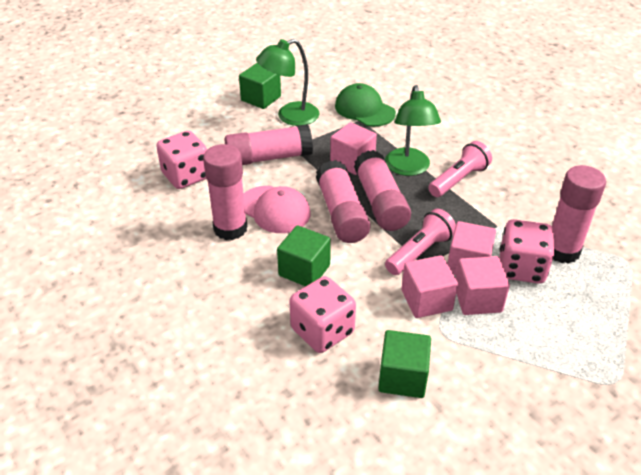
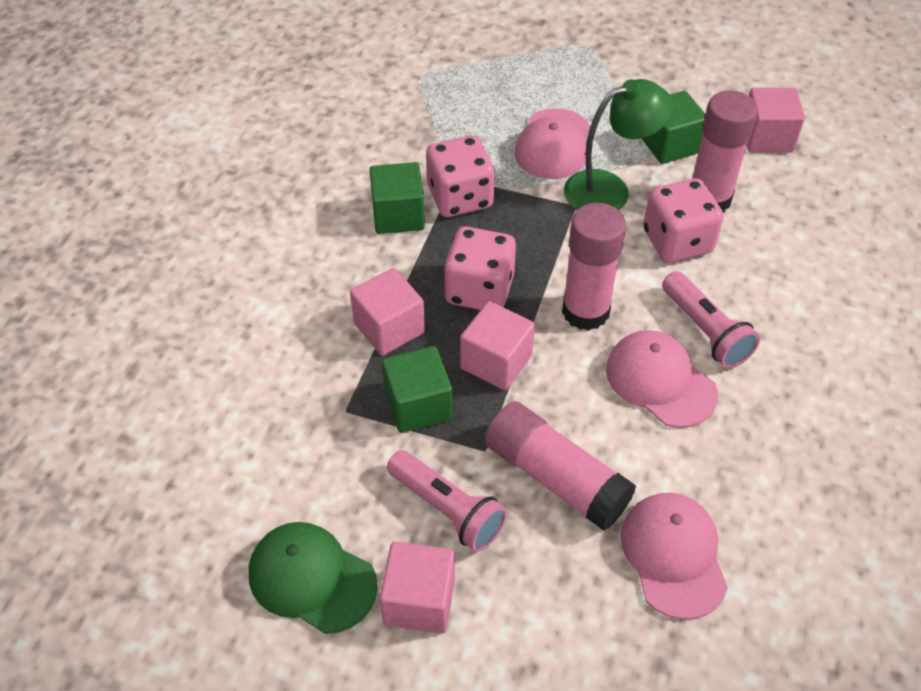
green lamp: [256,39,319,126] [385,85,441,176] = 2 -> [564,79,673,210] = 1
pink cap: [244,186,311,233] = 1 -> [514,108,590,179] [606,330,718,428] [621,493,728,620] = 3
pink glue stick: [203,144,247,240] [225,124,313,165] [316,160,371,243] [354,150,411,231] [552,165,606,264] = 5 -> [485,401,636,531] [562,203,626,331] [692,90,758,212] = 3

